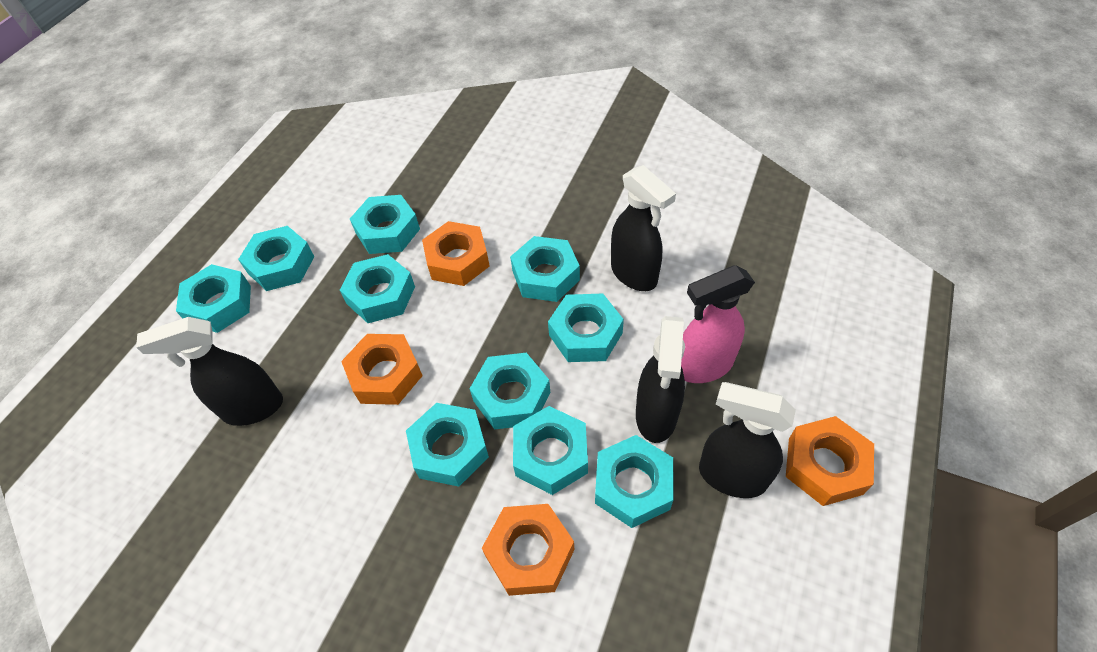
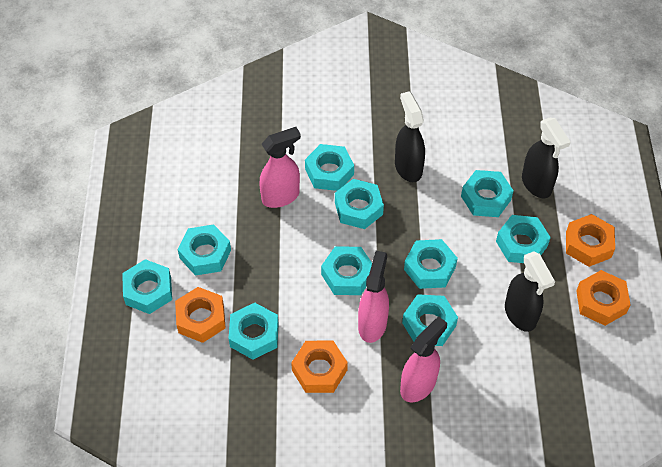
black spray bottle: [136,317,283,426] [611,165,676,291] [636,316,685,443] [699,382,796,498] = 4 -> [395,91,425,182] [505,251,555,332] [522,118,571,198] = 3
pink spray bottle: [681,265,755,383] = 1 -> [259,127,301,208] [358,251,389,343] [400,316,447,402] = 3

